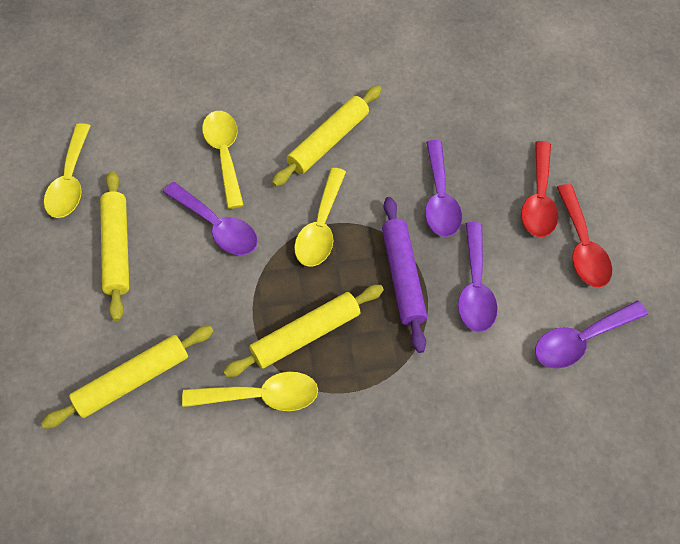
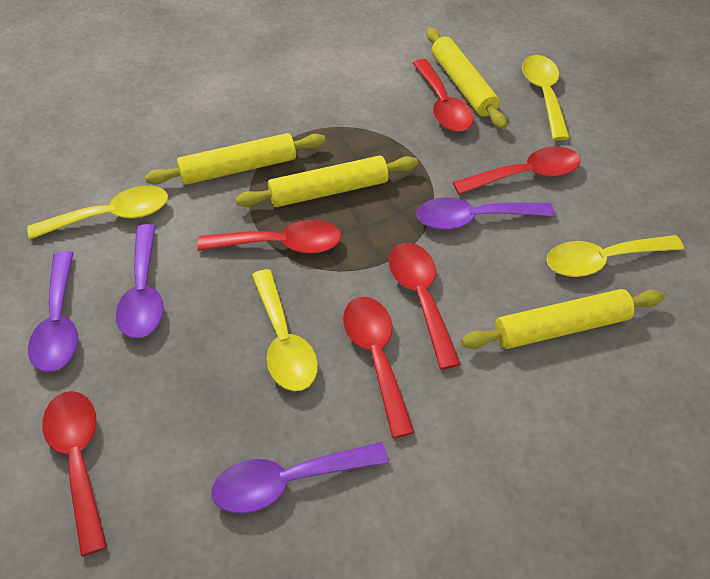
purple rolling pin: [382,197,427,353] = 1 -> none = 0
red spoon: [521,141,558,237] [557,184,612,287] = 2 -> [42,391,107,556] [197,220,341,254] [343,297,415,438] [389,243,461,370] [413,59,474,132] [453,146,581,195] = 6

